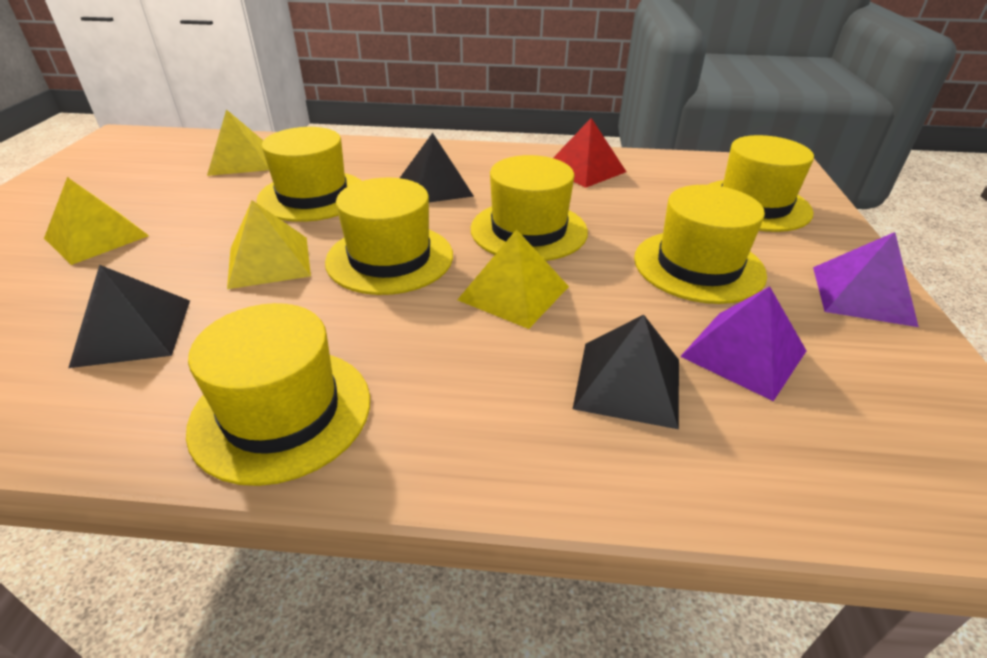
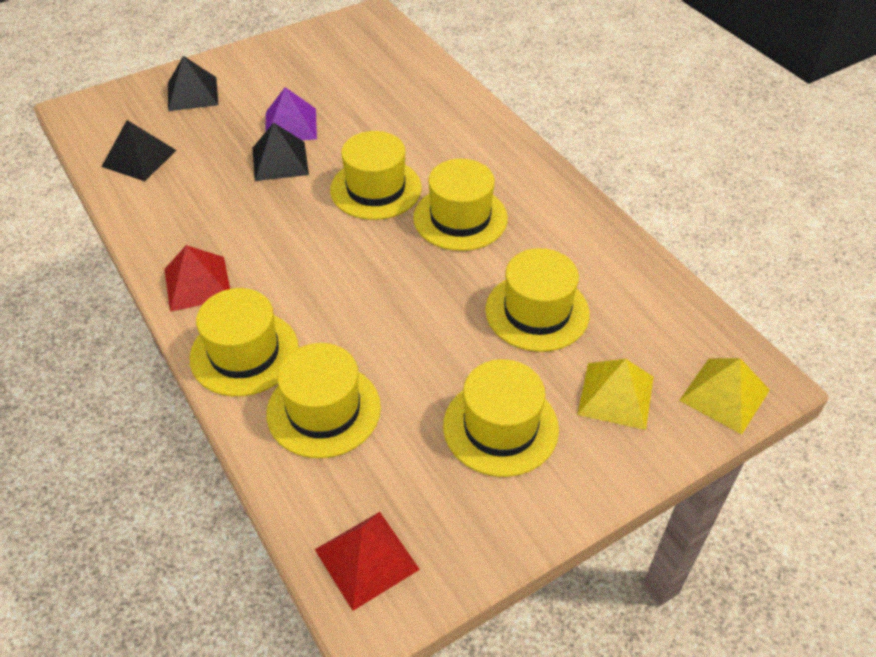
purple pyramid: [680,286,806,401] [813,232,919,327] = 2 -> [265,87,317,140] = 1
red pyramid: [553,118,626,188] = 1 -> [164,245,230,312] [314,512,420,611] = 2
yellow pyramid: [44,177,149,265] [207,109,269,176] [227,200,311,289] [457,229,569,329] = 4 -> [578,359,653,430] [679,358,770,434] = 2

